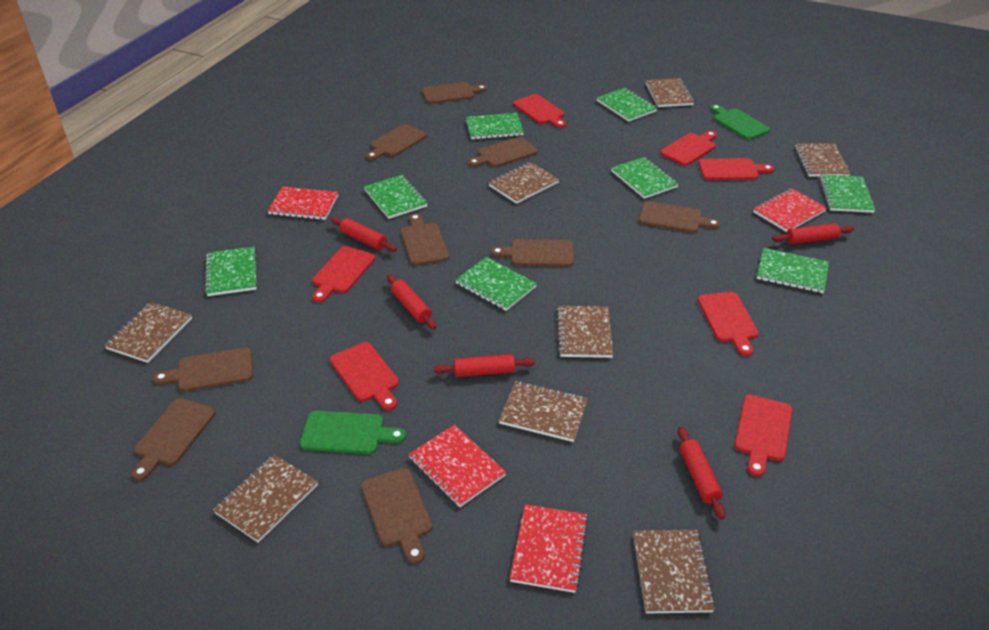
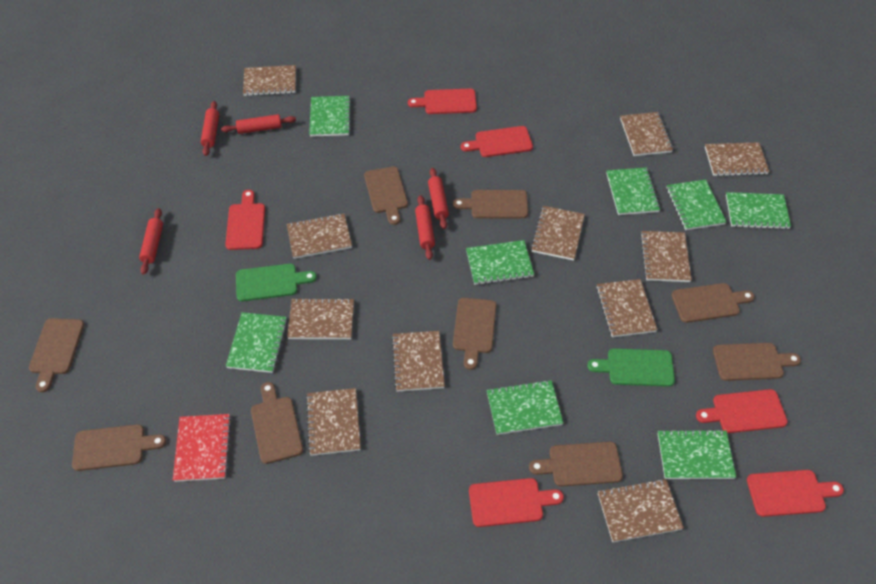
brown notebook: [104,302,192,363] [213,454,318,543] [489,162,559,204] [499,381,588,442] [557,306,613,358] [633,529,715,614] [646,78,694,107] [795,143,851,177] = 8 -> [243,65,296,96] [287,213,352,259] [287,298,354,339] [306,388,361,456] [391,331,445,392] [531,206,585,260] [596,279,658,337] [598,479,683,542] [620,112,673,156] [640,231,692,282] [705,142,769,176] = 11
red cutting board: [312,246,375,302] [330,342,399,410] [513,94,566,128] [660,131,717,166] [698,158,774,180] [698,292,759,356] [734,395,792,477] = 7 -> [225,190,265,250] [408,89,477,114] [461,126,533,157] [469,478,564,527] [696,389,788,433] [747,470,844,517] = 6
red notebook: [268,186,338,220] [409,425,506,507] [510,504,588,593] [753,188,827,232] = 4 -> [173,414,231,482] = 1

